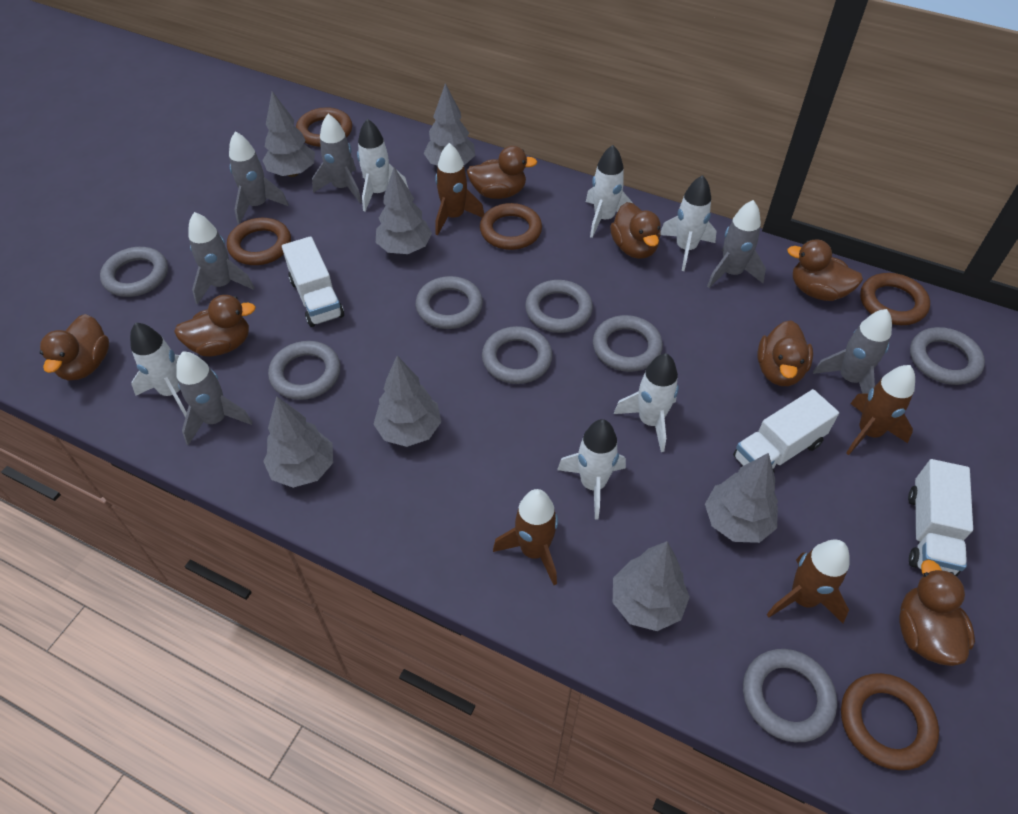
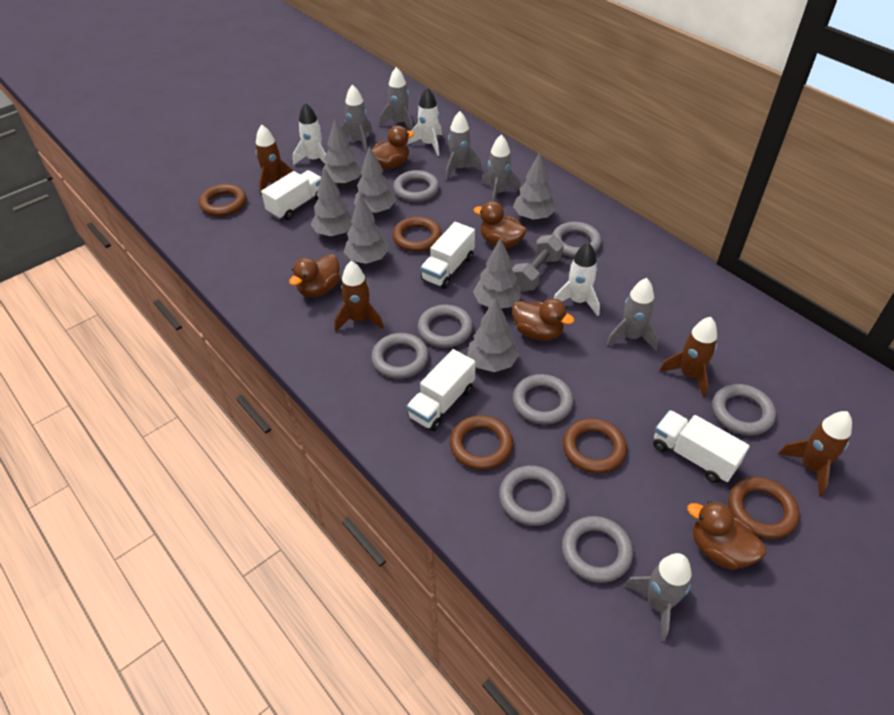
brown duck: [40,314,109,380] [174,295,256,357] [467,146,537,199] [610,202,661,259] [757,321,813,386] [787,239,863,301] [899,560,975,666] = 7 -> [289,254,340,297] [372,126,414,169] [473,201,527,248] [512,298,574,341] [687,501,766,570] = 5
grey dumbbell: none = 0 -> [512,235,564,291] = 1
white rocket: [130,322,187,417] [357,119,409,212] [557,419,626,519] [586,145,633,238] [614,353,679,452] [660,175,717,271] = 6 -> [293,103,327,165] [408,87,442,156] [554,242,600,316] = 3
white truck: [282,236,344,327] [733,389,839,472] [908,459,973,577] = 3 -> [261,170,321,220] [406,349,476,431] [420,222,475,289] [653,410,750,483] = 4

